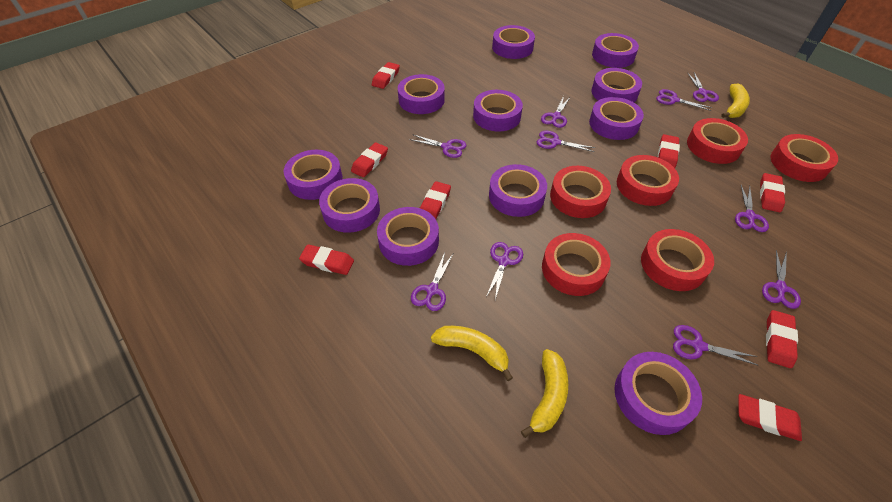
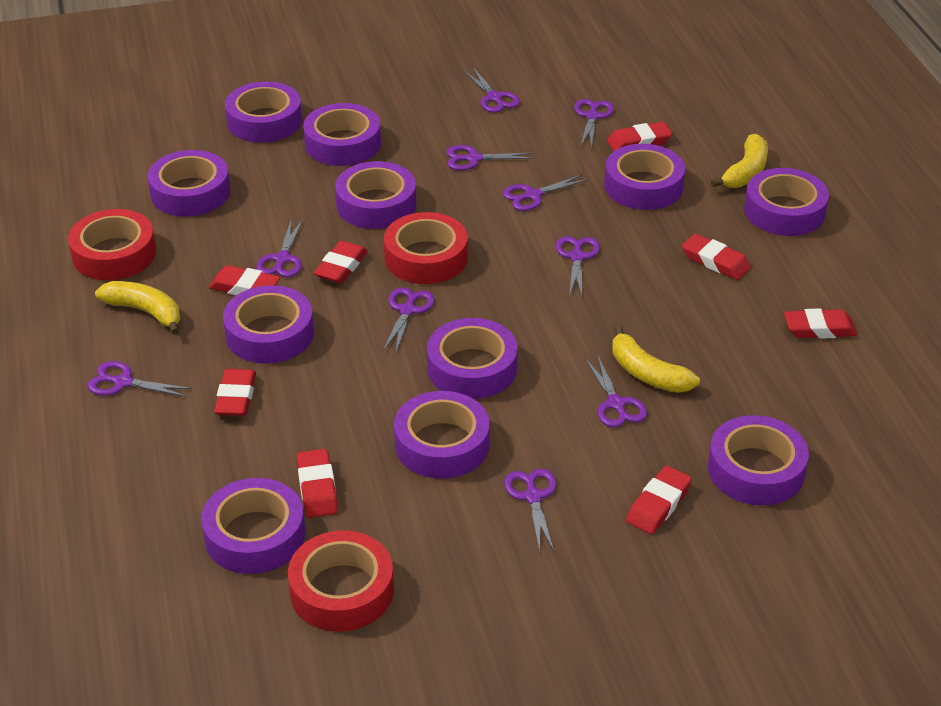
red tape: [542,233,611,296] [550,166,611,218] [617,155,679,206] [641,229,714,291] [687,118,748,164] [771,134,838,182] = 6 -> [68,209,156,280] [288,530,394,632] [384,212,468,284] = 3

